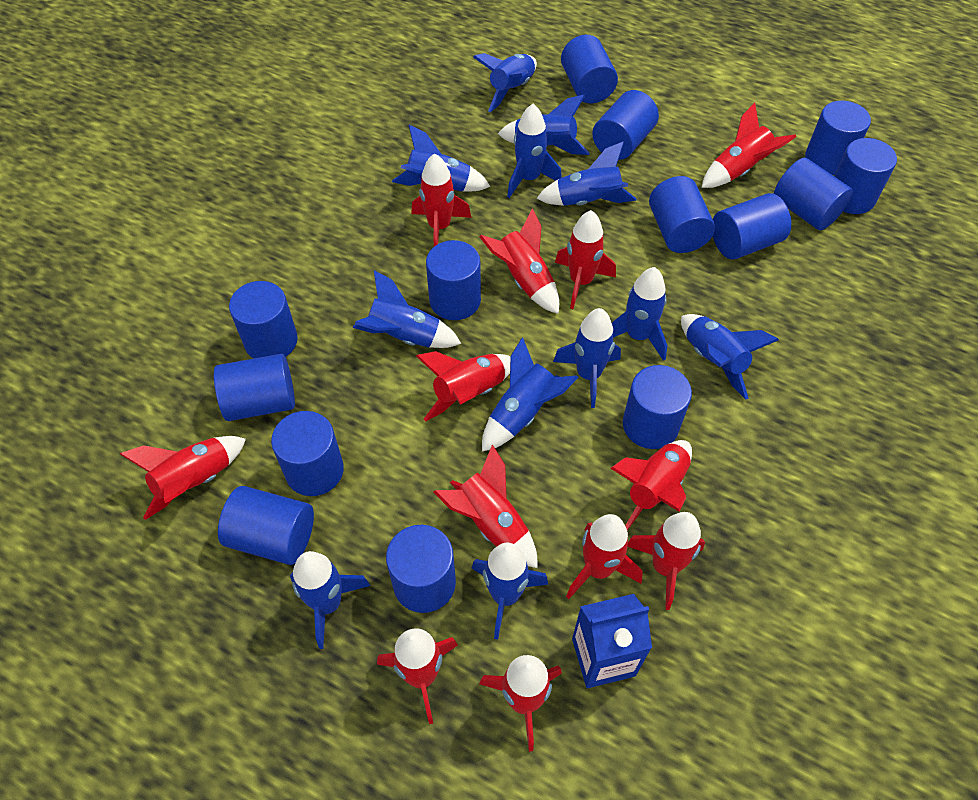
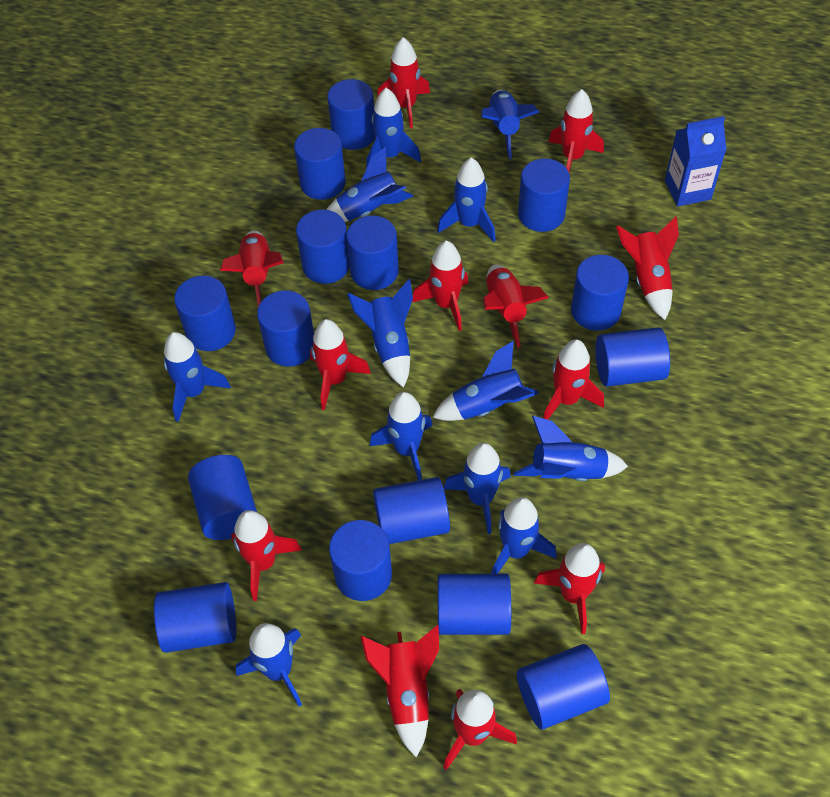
blue cylinder: [214,354,295,421] [218,486,314,565] [229,281,298,359] [271,411,344,496] [386,525,456,613] [426,240,481,320] [561,35,618,103] [592,90,659,160] [623,365,692,449] [649,176,715,253] [713,193,791,260] [774,158,853,230] [805,101,871,175] [834,138,897,214] = 14 -> [154,582,236,653] [174,276,236,351] [188,455,257,540] [257,290,314,367] [294,128,346,200] [296,209,350,284] [327,79,375,150] [329,520,392,601] [346,216,399,290] [373,477,450,544] [438,574,511,635] [517,644,610,730] [518,159,570,232] [571,255,629,331] [595,327,670,387] = 15

